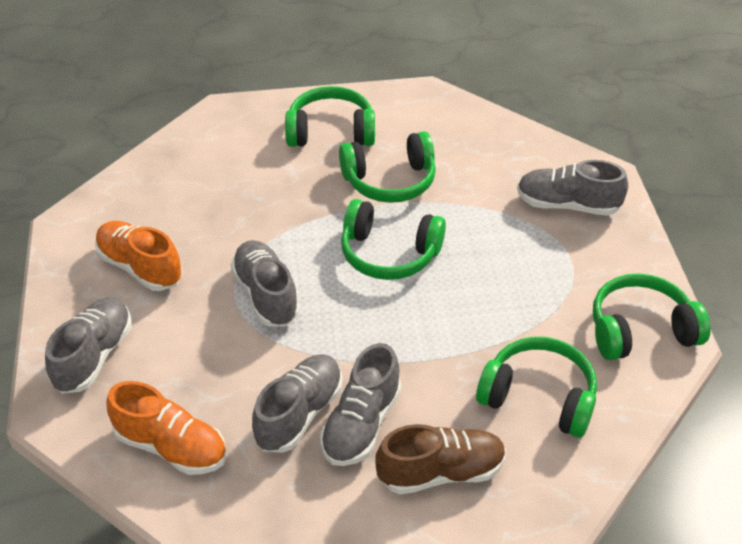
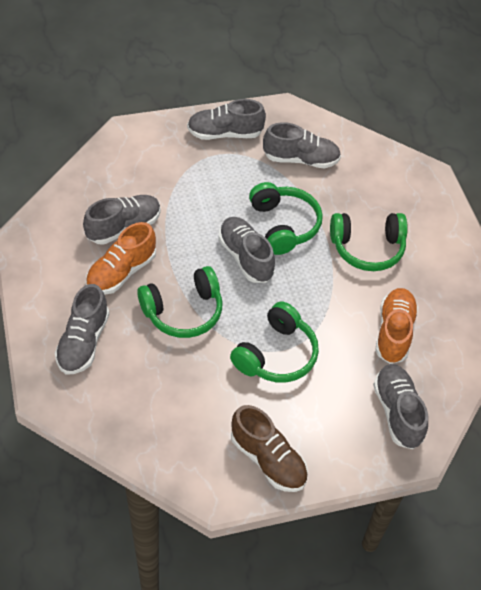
green headphones: [285,86,375,147] [339,132,436,203] [341,199,446,280] [476,337,597,438] [593,273,711,360] = 5 -> [137,266,222,338] [230,301,319,383] [249,182,323,255] [330,213,408,271] = 4
grey shoe: [45,297,132,394] [231,240,300,327] [252,354,342,453] [320,343,401,466] [517,160,628,216] = 5 -> [55,284,109,374] [83,195,161,245] [187,99,266,140] [219,217,275,283] [263,122,341,168] [373,364,428,449] = 6

